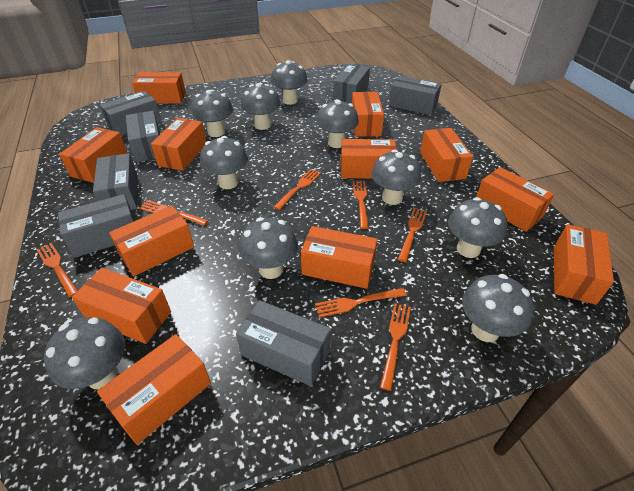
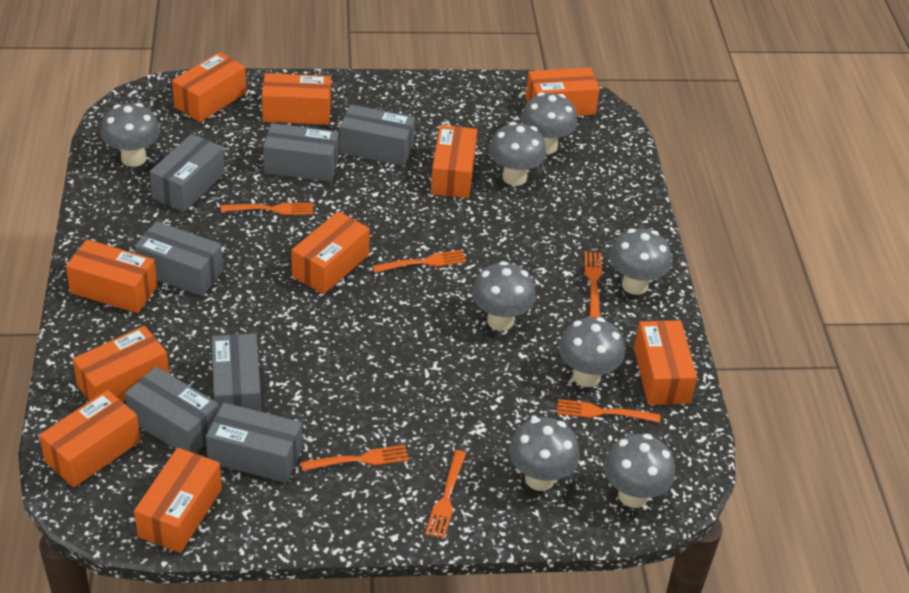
grey mushroom: [44,317,125,389] [192,90,233,137] [200,136,248,189] [239,217,298,279] [240,83,281,130] [271,60,308,105] [316,99,359,148] [371,150,421,205] [448,197,507,258] [462,274,534,342] = 10 -> [101,103,160,167] [472,261,536,331] [489,122,547,186] [509,417,580,491] [521,92,577,154] [559,317,625,387] [604,434,675,508] [609,228,671,295] = 8
orange box: [59,127,127,183] [72,268,171,344] [97,334,211,445] [109,205,194,276] [132,72,186,104] [151,118,206,171] [301,226,378,289] [341,139,397,179] [352,92,384,137] [420,128,473,182] [476,167,554,232] [554,224,614,305] = 12 -> [39,390,141,488] [66,239,158,313] [72,326,169,402] [134,448,222,553] [172,52,246,122] [262,73,331,125] [291,211,370,294] [431,125,477,198] [526,67,600,116] [634,320,697,405] = 10
orange fork: [36,243,78,297] [139,200,209,226] [274,169,321,210] [315,288,406,318] [352,180,369,229] [380,303,411,391] [398,208,427,262] = 7 -> [221,203,313,215] [301,445,409,471] [372,250,466,273] [425,450,466,539] [557,399,660,423] [585,252,602,318] = 6

